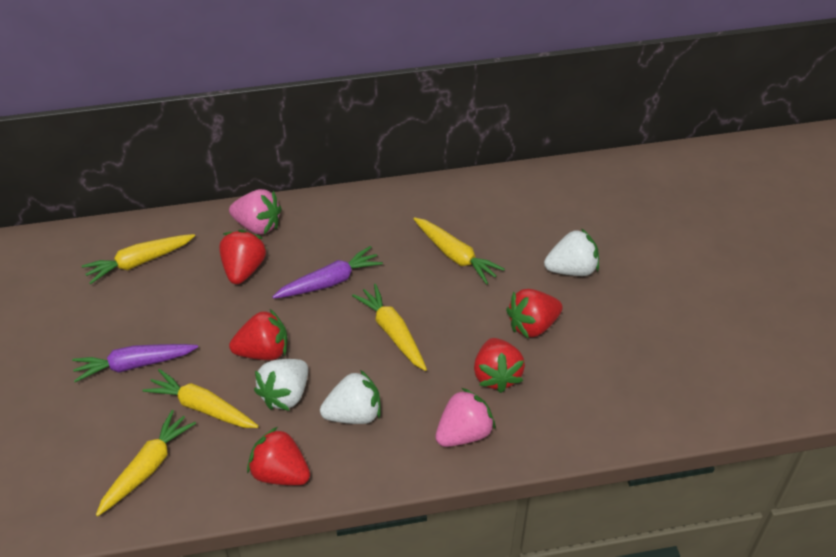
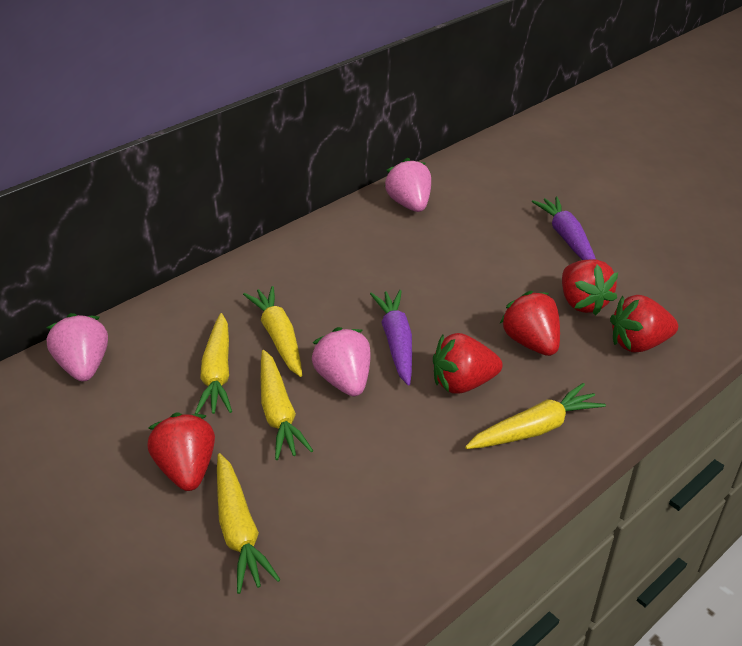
pink strawberry: [229,189,282,234] [435,388,496,447] = 2 -> [46,313,108,381] [312,327,371,396] [384,158,431,212] = 3
white strawberry: [254,359,308,411] [320,370,381,424] [544,228,599,276] = 3 -> none = 0

